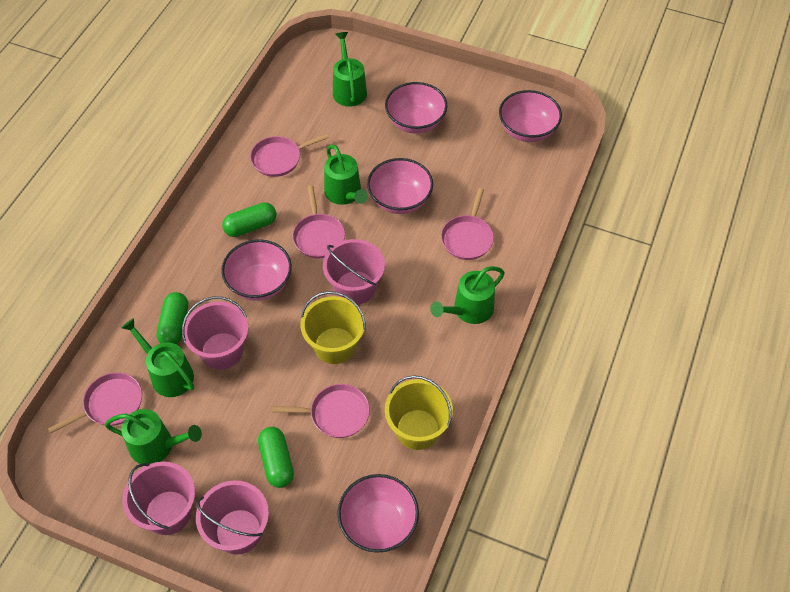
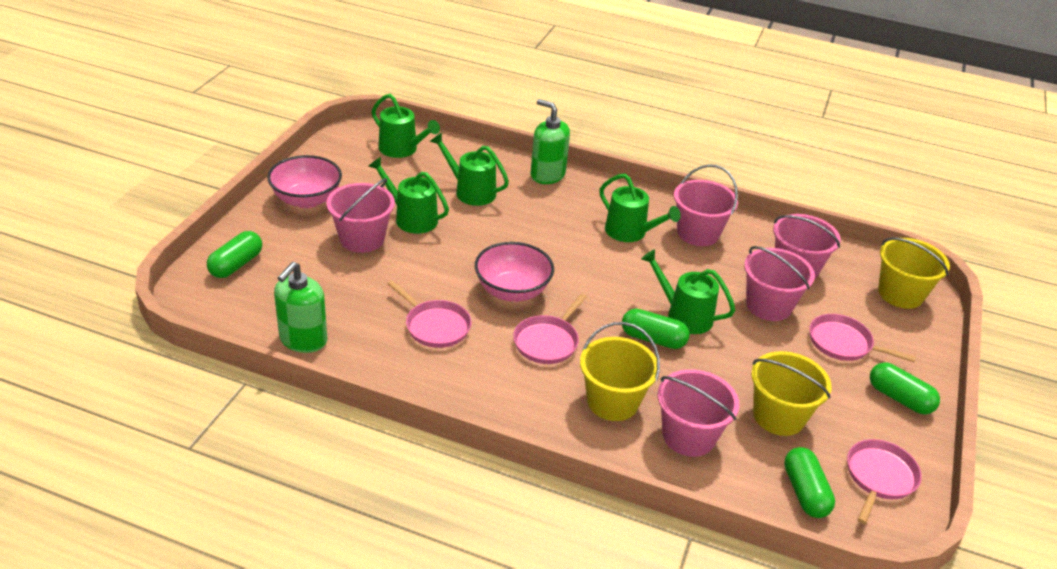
green capsule: [157,292,188,345] [222,202,276,237] [258,427,294,488] = 3 -> [207,231,262,278] [622,309,690,349] [784,447,835,518] [870,362,940,414] = 4
green soap dispenser: none = 0 -> [274,262,327,353] [530,99,570,184] = 2
pink bowl: [221,240,292,301] [337,474,419,553] [367,158,433,214] [385,82,447,134] [499,90,562,142] = 5 -> [267,155,342,208] [475,242,554,302] = 2
pink bucket: [122,462,195,535] [182,296,249,370] [196,480,269,555] [323,239,385,305] = 4 -> [326,178,395,253] [658,369,740,457] [674,165,738,246] [744,246,815,321] [773,214,841,280] = 5
pink pan: [48,372,142,434] [250,134,329,177] [272,384,370,438] [292,186,345,259] [441,188,494,260] = 5 -> [388,281,472,348] [513,293,587,364] [809,314,916,363] [847,439,922,524] = 4
yellow bucket: [300,291,366,364] [385,376,453,450] = 2 -> [580,322,660,421] [751,351,832,436] [878,237,950,309] = 3

